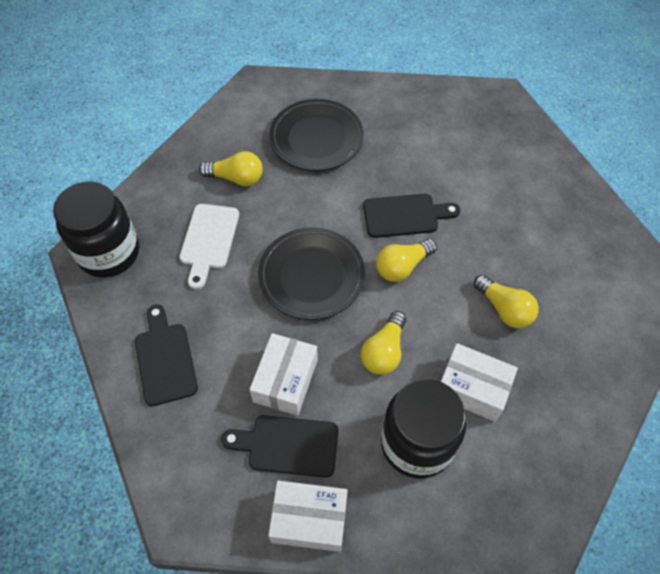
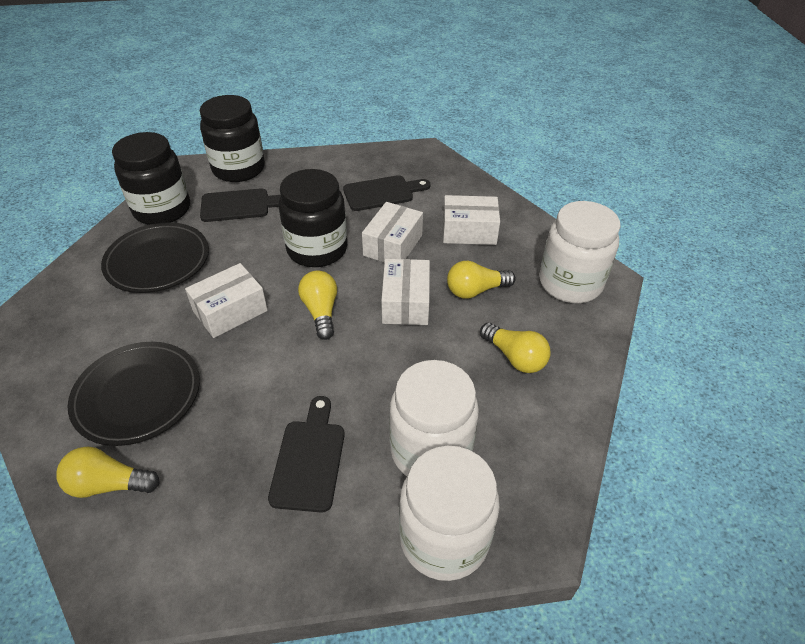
black jar: [53,181,139,277] [381,379,466,479] = 2 -> [112,132,190,225] [200,95,265,182] [279,169,347,267] = 3
white box: [249,333,318,416] [268,480,348,552] [441,343,518,422] = 3 -> [185,263,268,338] [362,202,423,263] [381,259,430,325] [443,195,500,245] = 4
white cutting board: [179,204,239,289] = 1 -> none = 0
white jar: none = 0 -> [389,360,479,476] [399,446,500,581] [539,201,621,303] = 3

